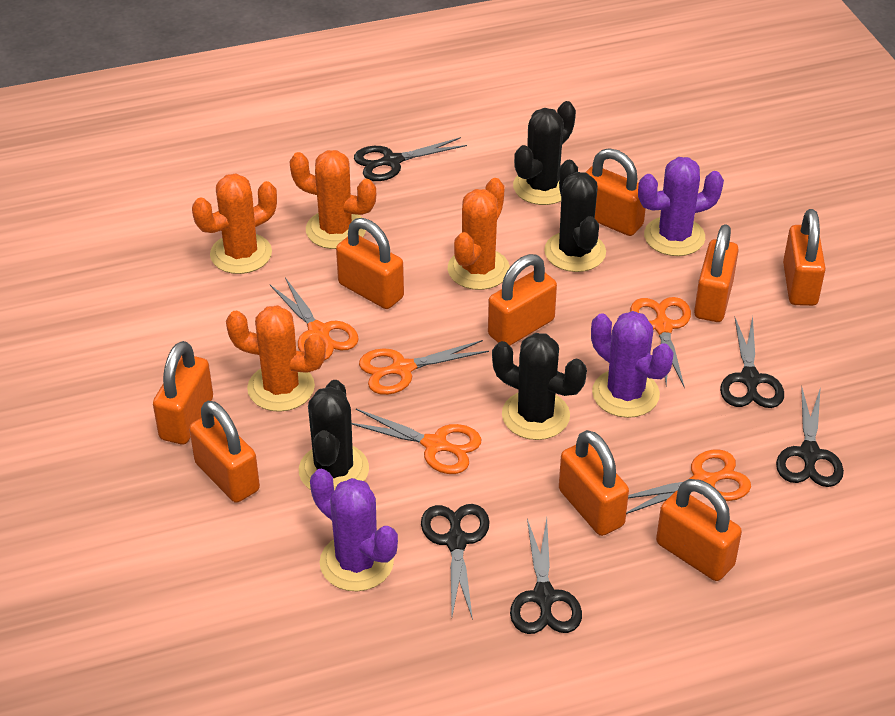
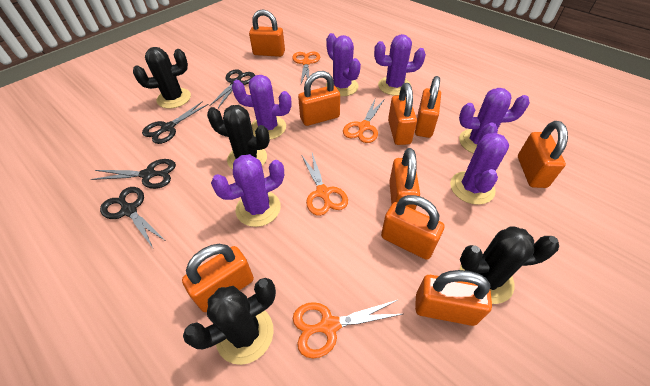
black scissors: [354,137,467,181] [421,504,490,620] [510,518,582,634] [720,316,784,408] [776,386,844,487] = 5 -> [91,159,176,189] [100,187,164,248] [142,101,209,144] [209,69,255,108] = 4
orange cactus: [192,174,277,274] [226,305,326,412] [289,150,376,249] [448,178,510,290] = 4 -> none = 0
orange scissors: [270,277,359,360] [352,409,481,474] [359,340,489,395] [626,449,751,514] [630,297,691,388] = 5 -> [292,52,320,84] [293,300,403,358] [302,153,348,216] [343,99,384,143] = 4
purple cactus: [310,469,398,591] [591,311,674,418] [638,157,724,256] = 3 -> [211,154,284,227] [232,75,291,140] [326,33,361,96] [374,34,426,96] [450,122,509,205] [459,88,530,154] = 6

